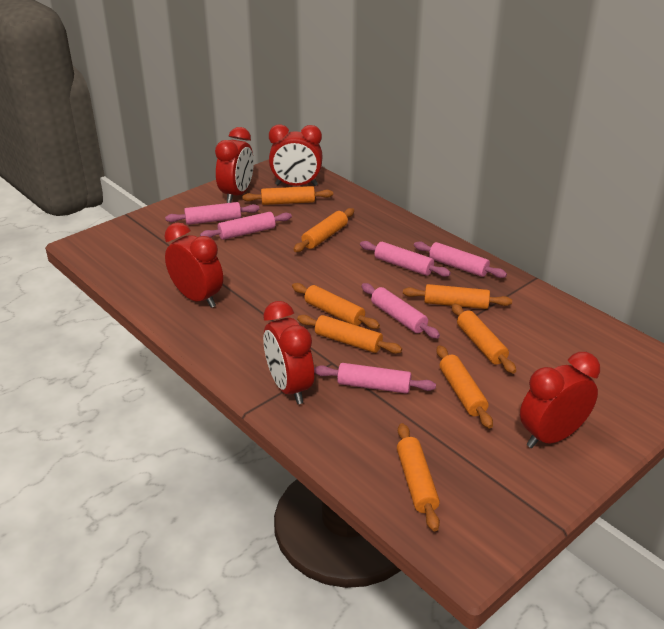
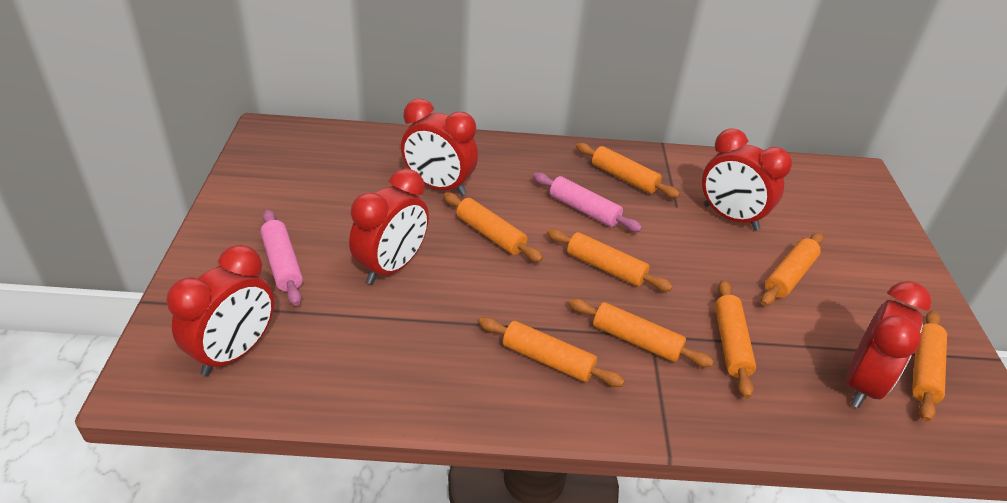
pink rolling pin: [165,202,260,225] [200,212,292,240] [314,363,436,394] [360,241,451,277] [361,283,440,339] [414,241,507,278] = 6 -> [261,209,303,306] [533,173,642,232] = 2

